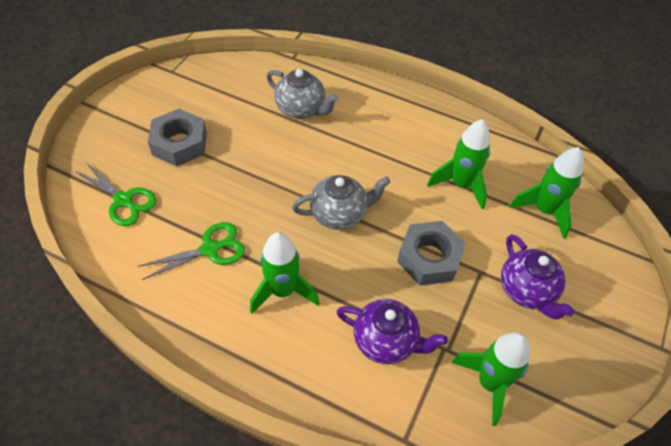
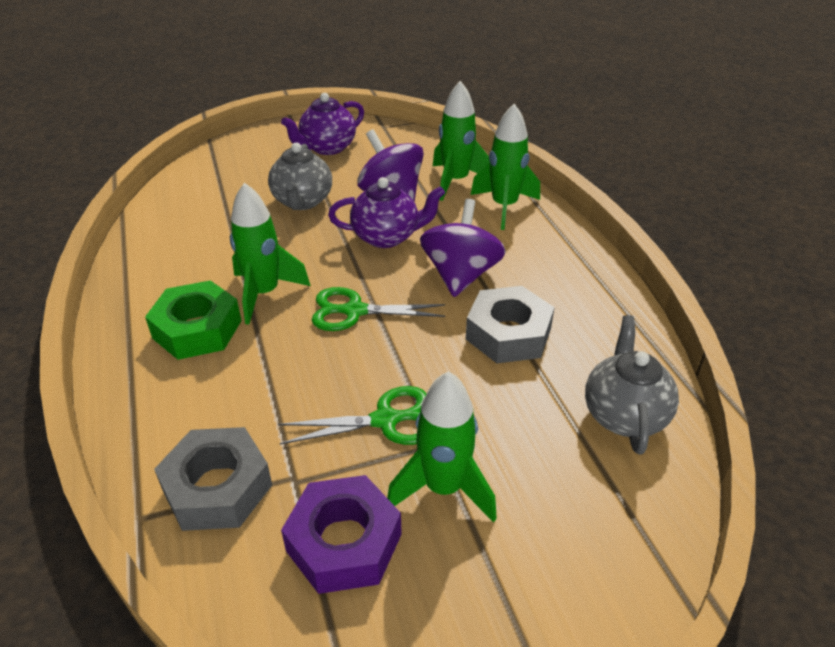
green nut: none = 0 -> [145,280,242,360] = 1
purple nut: none = 0 -> [281,475,401,594] = 1
purple spinning top: none = 0 -> [357,129,424,202] [420,199,506,297] = 2

